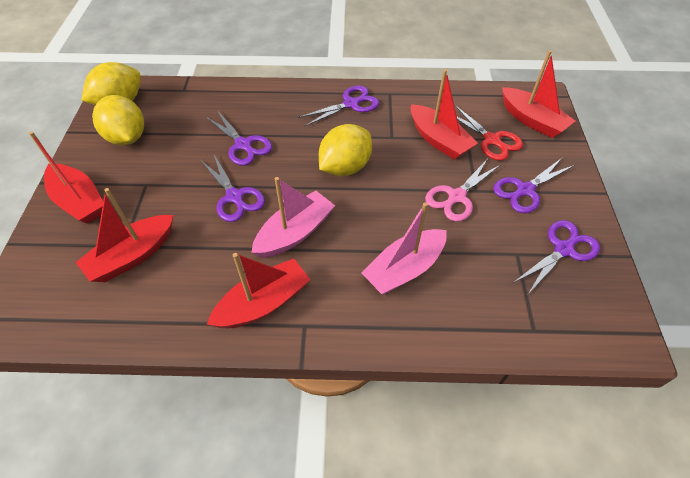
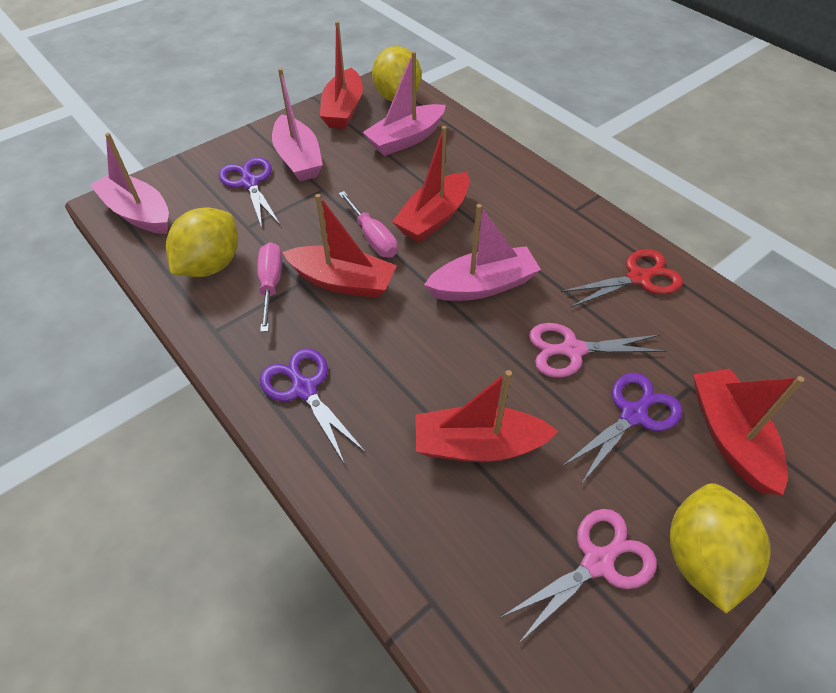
pink boat: [251,177,335,258] [361,202,446,295] = 2 -> [90,133,169,234] [272,68,323,181] [363,51,446,156] [424,204,541,301] = 4
pink scissors: [425,160,500,222] = 1 -> [501,509,657,644] [529,323,667,378] = 2
pink screwdriver: none = 0 -> [257,242,282,332] [338,191,398,258] = 2
purple scissors: [200,155,265,222] [205,110,272,166] [298,85,379,126] [493,157,575,213] [513,220,600,294] = 5 -> [219,157,280,228] [260,348,366,463] [563,373,683,483] = 3

